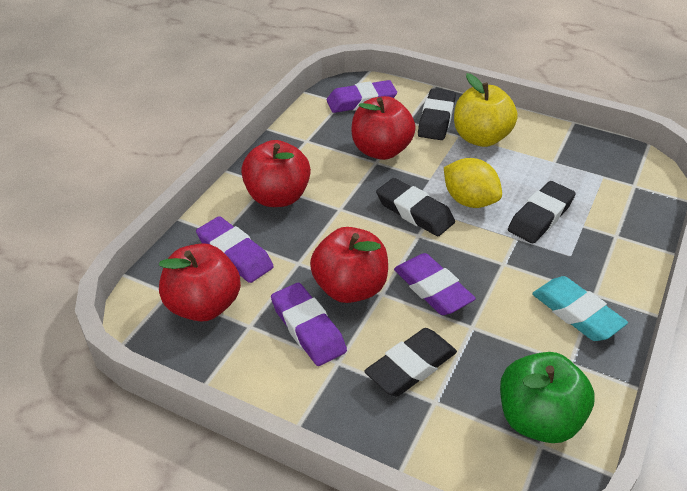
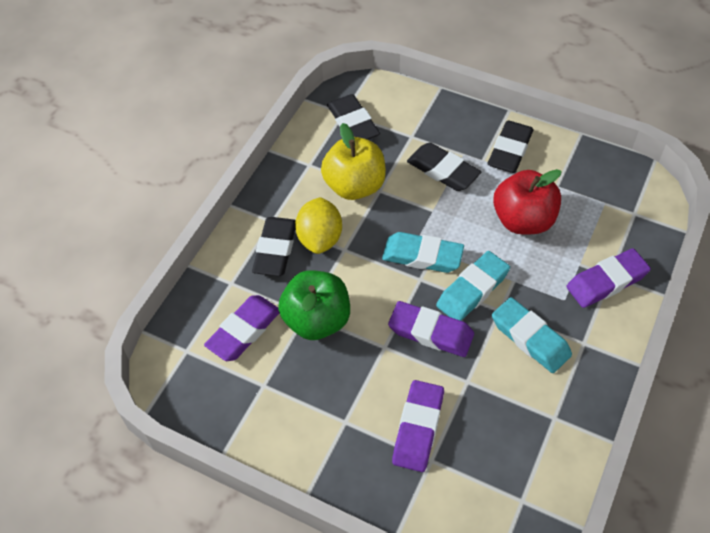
red apple: [159,243,241,322] [241,140,311,207] [310,227,388,303] [351,96,416,160] = 4 -> [493,169,562,234] = 1
turquoise eraser: [532,276,628,341] = 1 -> [382,232,464,273] [436,251,510,321] [492,297,572,373] = 3

